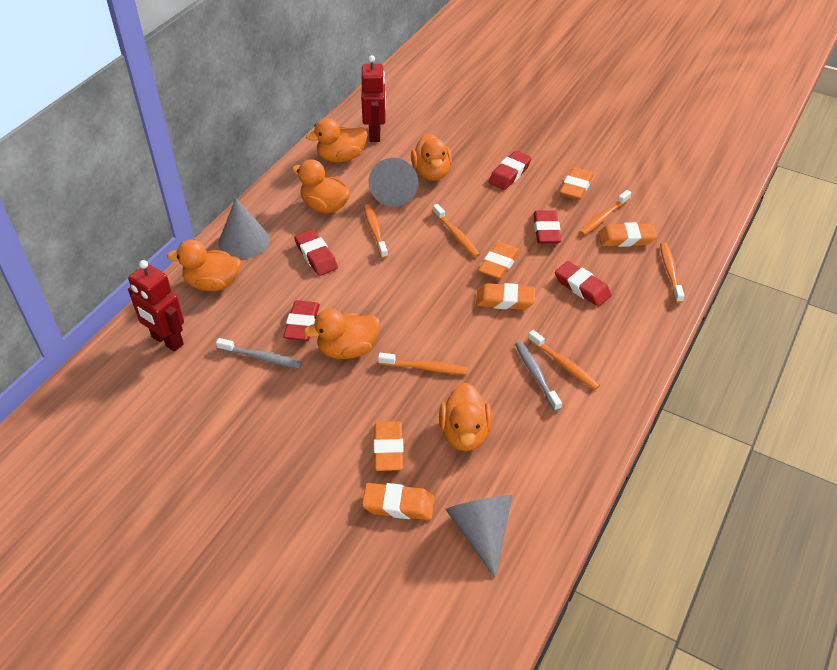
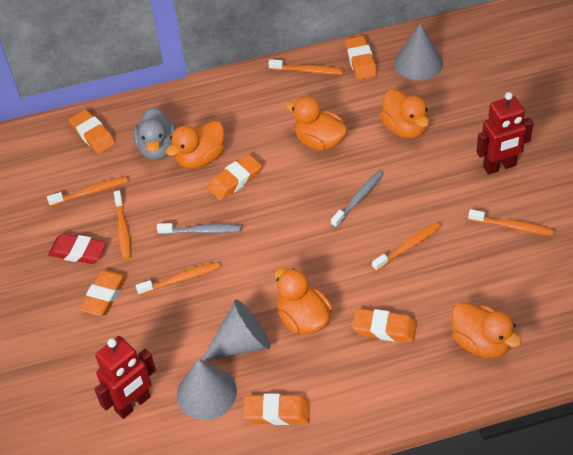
grey duck: none = 0 -> [133,107,176,160] = 1
orange duck: [167,240,241,291] [292,159,351,214] [304,309,380,359] [306,118,368,162] [411,133,452,181] [439,383,492,451] = 6 -> [166,121,225,169] [274,268,333,334] [286,96,348,150] [380,89,429,139] [452,302,522,358] = 5
red eraser: [283,300,320,341] [294,229,338,276] [489,151,532,190] [533,211,561,244] [555,261,612,307] = 5 -> [48,233,106,264] = 1

